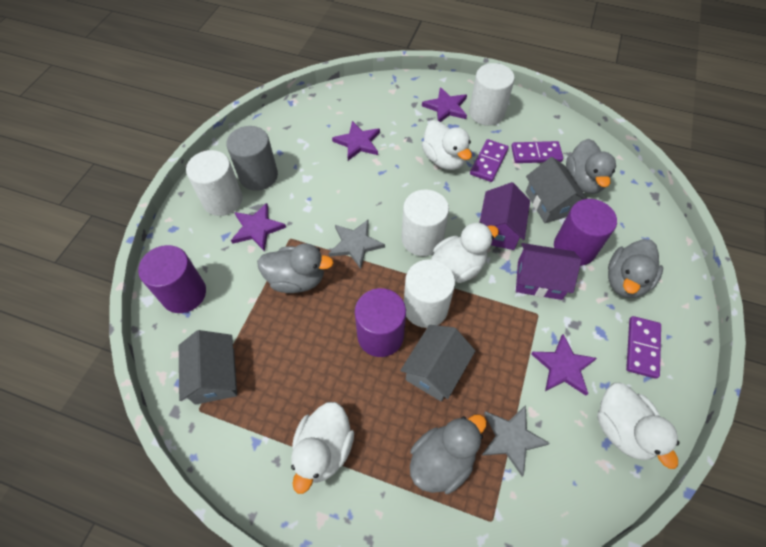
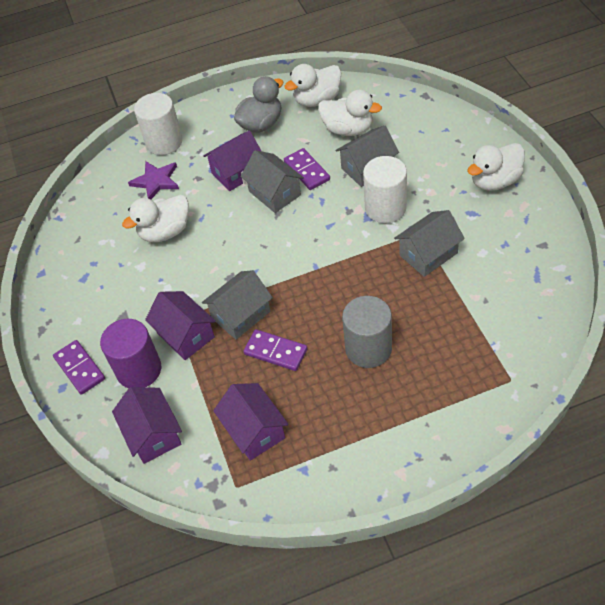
grey duck: [257,243,334,293] [410,414,487,494] [566,139,616,194] [608,239,663,298] = 4 -> [234,76,284,133] = 1
grey house: [179,330,237,405] [400,325,475,402] [526,157,587,223] = 3 -> [202,270,273,340] [241,150,304,213] [335,126,399,187] [394,210,465,277] = 4
grey star: [329,220,385,269] [481,405,550,476] = 2 -> none = 0
purple cylinder: [138,245,206,313] [355,288,406,357] [554,199,617,266] = 3 -> [100,319,161,388] = 1
purple house: [479,182,530,250] [516,243,581,300] = 2 -> [112,387,182,464] [145,291,216,360] [203,130,261,191] [213,383,289,461] = 4
purple star: [231,203,286,251] [332,121,380,161] [422,87,467,122] [531,334,597,395] = 4 -> [128,161,179,200] = 1
white cylinder: [186,150,243,216] [402,189,449,256] [404,259,455,328] [469,63,515,126] = 4 -> [134,93,183,155] [363,156,407,223] = 2

